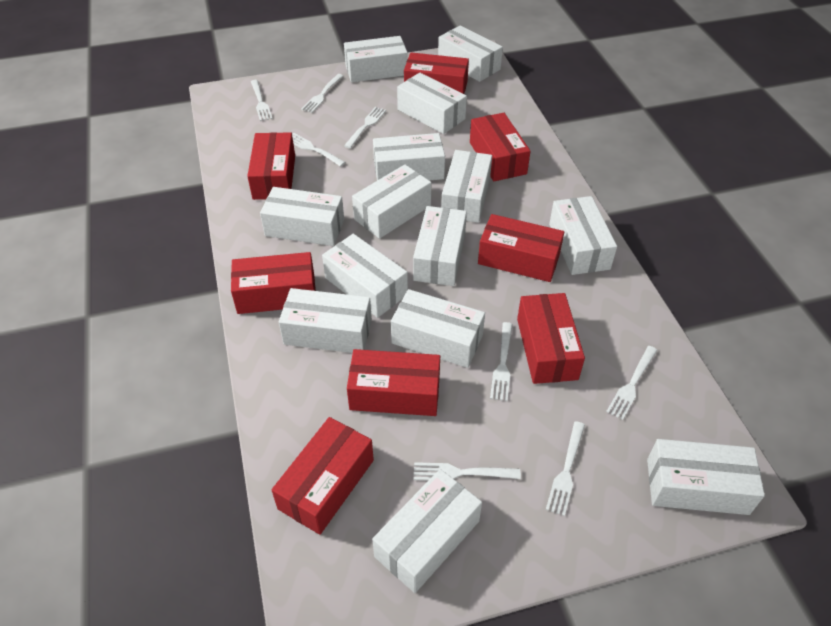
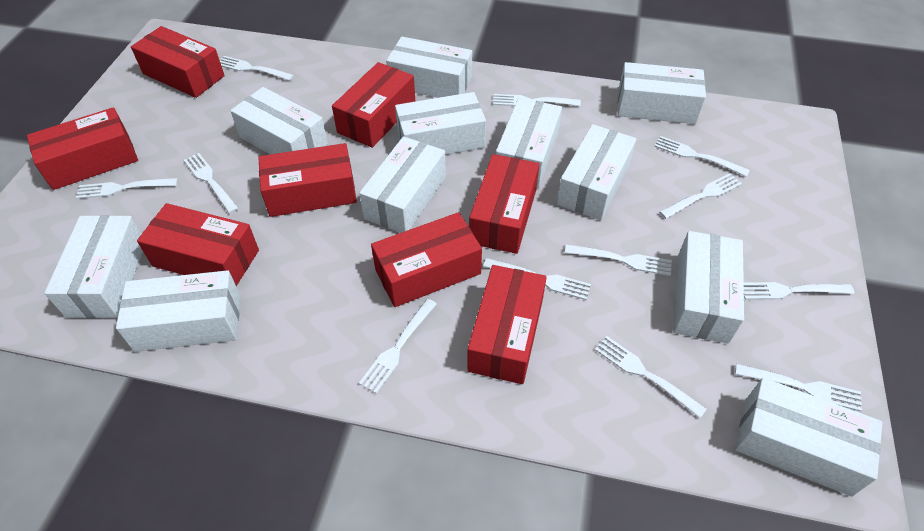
white box: [260,187,344,246] [279,288,372,353] [322,234,408,318] [344,36,408,83] [352,164,431,239] [372,469,482,593] [373,133,445,181] [391,289,485,368] [397,73,467,134] [413,206,467,286] [438,25,503,82] [441,150,492,223] [549,196,617,275] [647,439,765,515] = 14 -> [44,215,143,318] [116,270,240,352] [230,87,328,154] [359,136,446,233] [386,37,472,98] [395,92,486,155] [496,98,562,188] [557,124,637,220] [618,62,706,124] [673,231,744,344] [735,378,882,497] = 11
white fork: [251,80,272,121] [292,133,346,167] [301,74,343,113] [344,107,386,148] [414,462,521,481] [490,322,513,401] [546,421,585,516] [606,346,657,420] = 8 -> [76,178,178,199] [184,153,239,214] [220,56,294,81] [359,299,437,394] [483,258,591,300] [493,94,581,106] [565,244,672,276] [595,336,707,418] [654,136,750,177] [659,173,742,219] [735,364,862,412] [744,282,854,300] = 12

